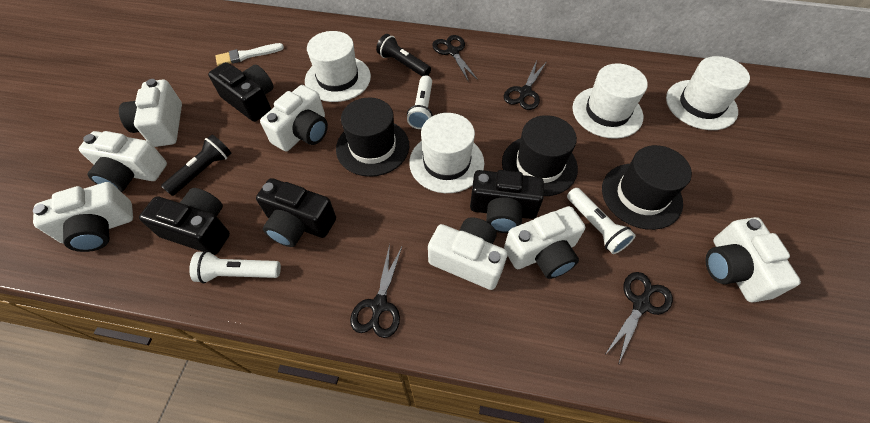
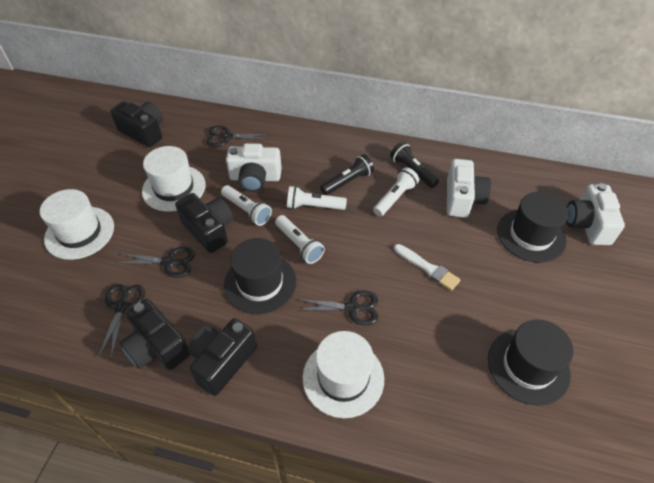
white camera: [33,182,133,252] [79,131,167,192] [119,79,182,147] [260,85,328,151] [428,217,508,290] [504,206,585,279] [705,217,801,302] = 7 -> [226,143,282,192] [447,159,491,218] [566,183,625,245] = 3
white flashlight: [189,251,281,283] [407,75,433,129] [567,188,636,254] = 3 -> [221,185,272,226] [275,215,325,264] [287,186,347,210] [373,167,419,216] = 4
white hat: [305,31,371,102] [409,113,484,193] [572,63,648,139] [666,56,750,130] = 4 -> [40,189,114,260] [142,146,206,212] [303,331,384,418] = 3

